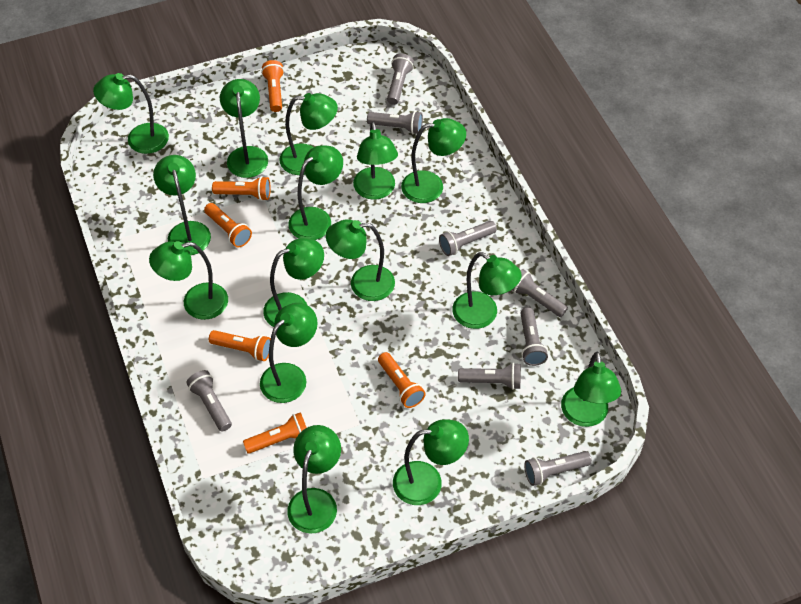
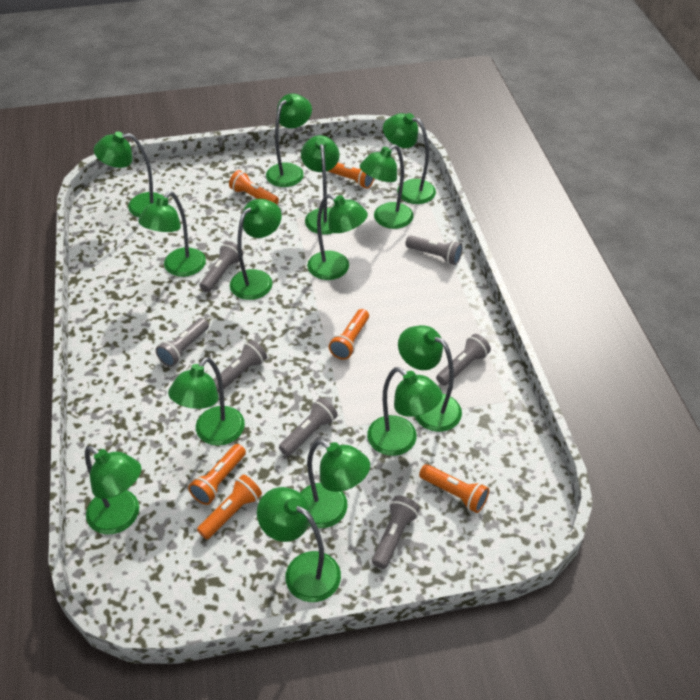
green lamp: [93,73,169,154] [149,241,228,320] [153,155,211,255] [220,79,268,178] [260,303,318,403] [263,238,324,327] [279,93,338,175] [287,425,341,534] [288,145,343,240] [326,219,395,301] [353,122,398,200] [393,419,469,505] [401,118,466,203] [452,252,522,329] [561,352,621,427] = 15 -> [85,446,142,534] [94,132,163,217] [138,191,206,277] [168,357,245,446] [230,199,282,300] [257,487,341,602] [266,93,312,187] [300,439,370,528] [301,135,340,235] [307,194,368,280] [360,144,414,229] [367,367,443,456] [383,113,436,204] [398,325,462,432] = 14
grey flashlight: [186,370,232,431] [367,111,423,134] [387,53,414,105] [439,221,497,256] [458,363,521,390] [512,269,568,317] [520,307,548,366] [524,451,592,486] = 8 -> [156,318,209,367] [199,241,243,292] [213,340,267,393] [279,398,338,456] [372,495,420,569] [405,235,463,265] [436,334,491,386] = 7

